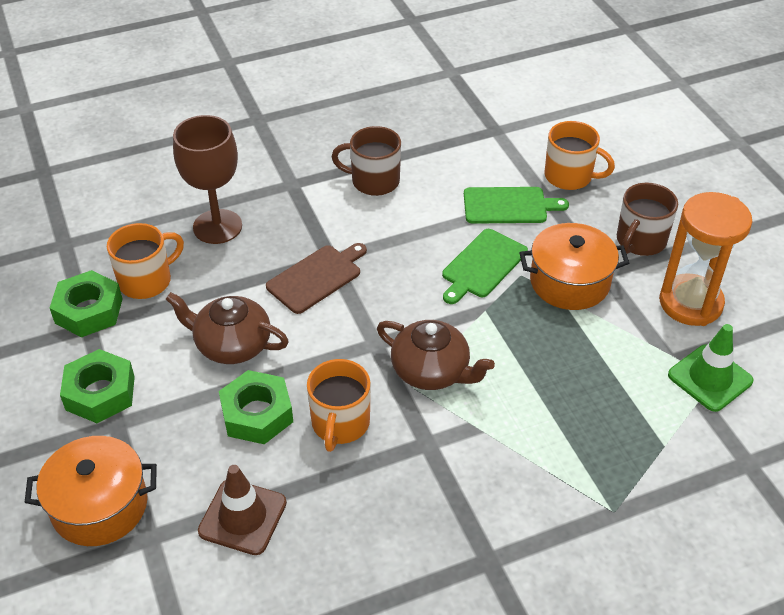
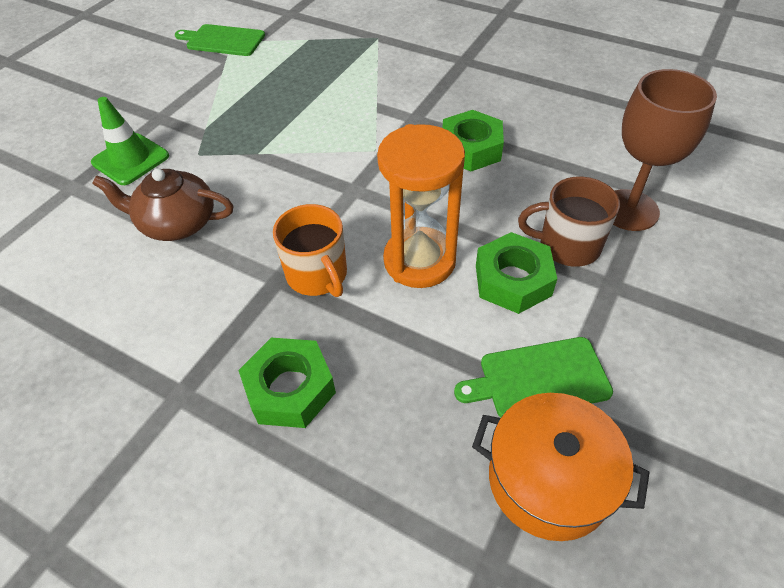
brown cutting board: [266,243,367,314] = 1 -> none = 0
brown mug: [332,126,401,196] [617,183,678,256] = 2 -> [518,176,620,267] = 1
brown teapot: [166,292,289,364] [377,320,495,390] = 2 -> [92,168,233,241] = 1
brown traffic cone: [198,465,287,555] = 1 -> none = 0
orange mug: [107,223,184,299] [307,359,371,452] [545,121,615,190] = 3 -> [273,204,347,297] = 1
orange pot: [25,436,157,546] [520,223,629,310] = 2 -> [472,393,650,541] = 1

